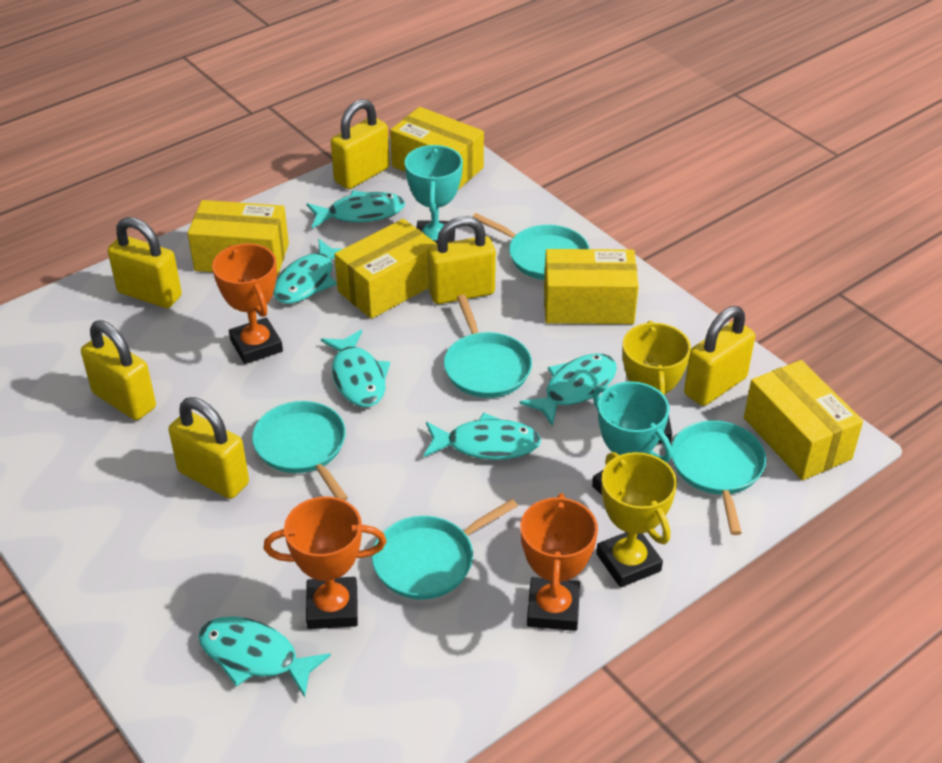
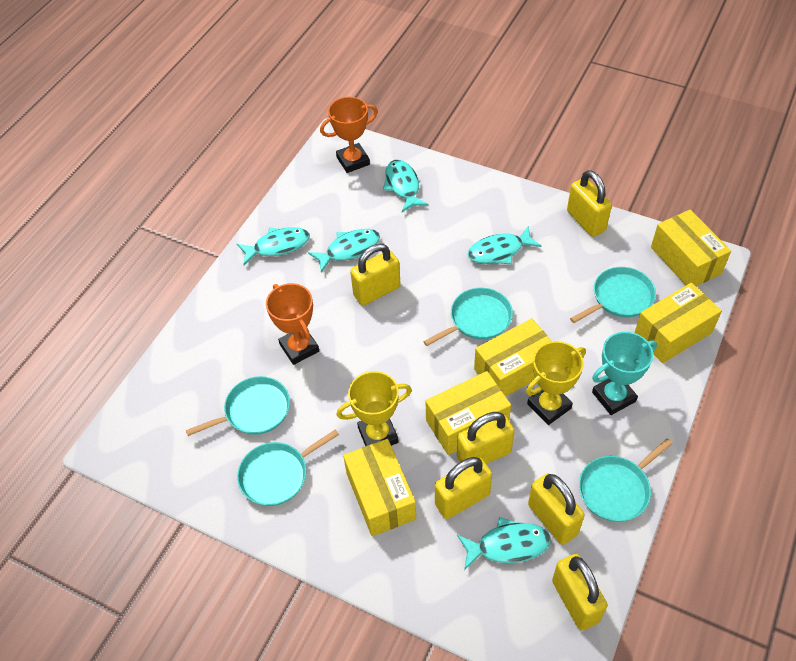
orange trophy: [212,243,283,364] [264,496,386,629] [520,493,598,631] = 3 -> [266,283,319,365] [320,97,378,173] = 2
turquoise fish: [198,616,331,697] [273,239,342,304] [307,190,405,229] [321,330,390,407] [423,413,541,460] [520,353,617,427] = 6 -> [237,227,310,265] [308,229,380,273] [383,160,428,212] [457,517,551,570] [468,226,541,264] = 5
turquoise trophy: [405,145,463,243] [592,381,672,495] = 2 -> [592,332,657,415] = 1

